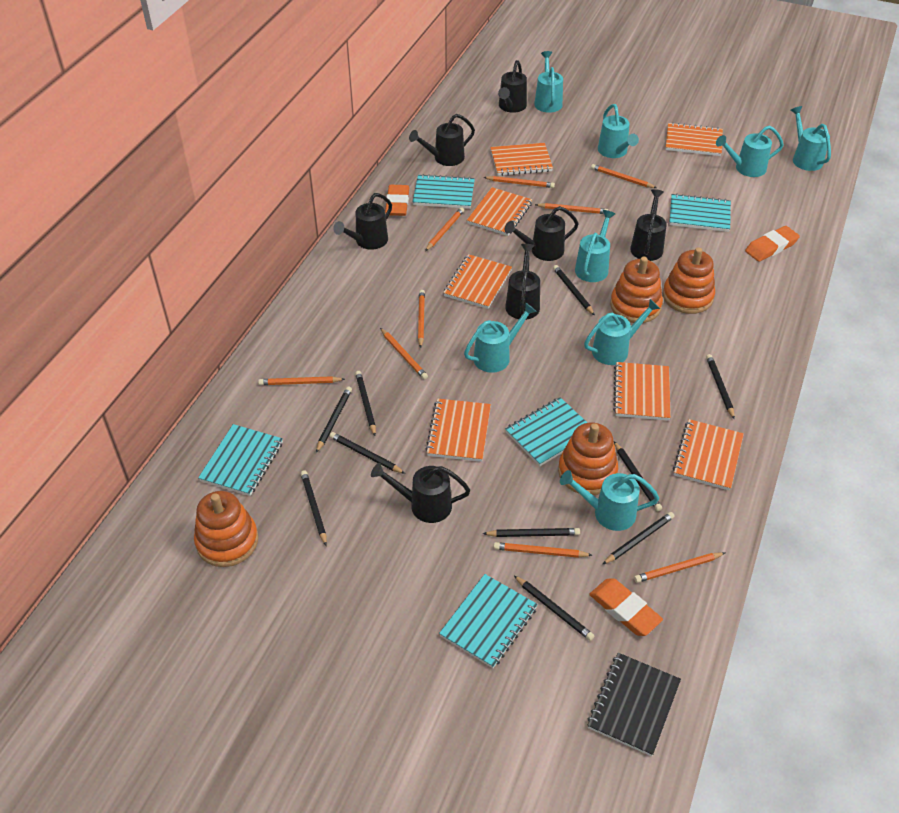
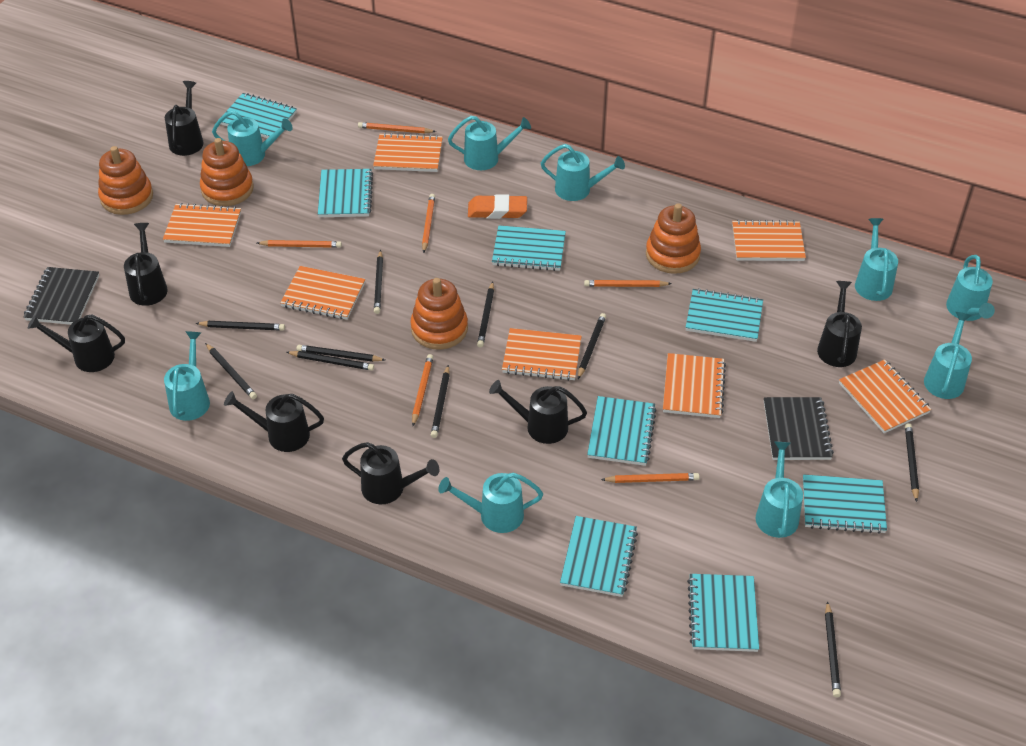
black notebook: [588,653,681,756] = 1 -> [24,267,99,325] [764,397,834,460] = 2
orange eraser: [385,185,409,216] [589,578,663,636] [745,226,800,262] = 3 -> [468,194,527,219] = 1
orange pencil: [258,376,345,385] [380,328,428,380] [418,290,425,348] [425,207,464,251] [483,176,555,188] [494,542,592,558] [535,203,609,214] [591,164,657,188] [634,552,725,583] = 9 -> [257,240,342,248] [358,122,436,133] [412,354,433,426] [422,194,435,253] [584,280,672,287] [601,473,699,483] = 6
turquoise notebook: [198,424,283,496] [413,174,475,209] [439,574,538,668] [505,397,587,466] [669,194,731,232] = 5 -> [221,93,297,138] [318,169,373,217] [492,225,566,271] [560,516,638,597] [587,396,657,466] [685,288,763,342] [687,574,759,652] [803,474,887,534] = 8
turquoise watering can: [464,303,537,373] [534,51,563,113] [560,470,659,531] [575,210,615,282] [584,299,660,365] [598,104,639,158] [716,126,784,177] [791,106,831,171] = 8 -> [164,331,210,421] [212,111,293,166] [438,473,543,533] [448,116,531,170] [541,144,625,201] [756,441,803,538] [855,218,898,301] [924,312,972,399] [946,255,995,321] = 9

